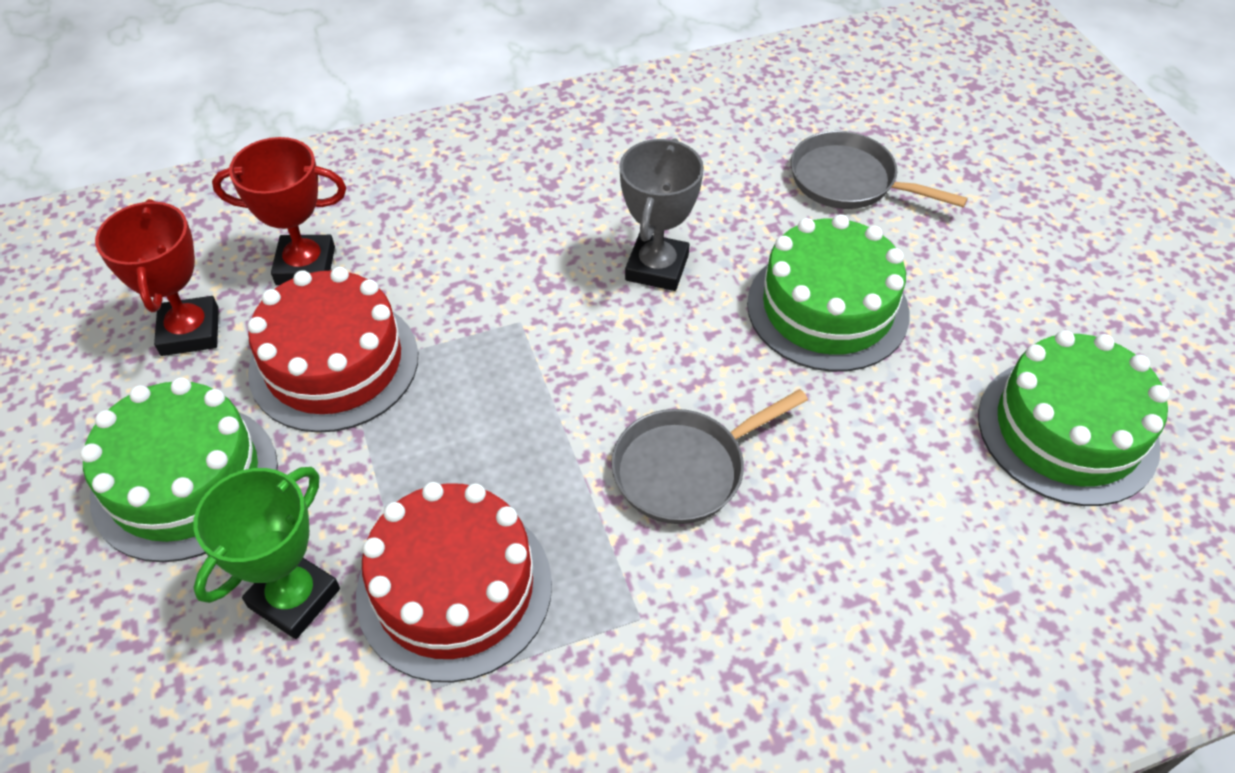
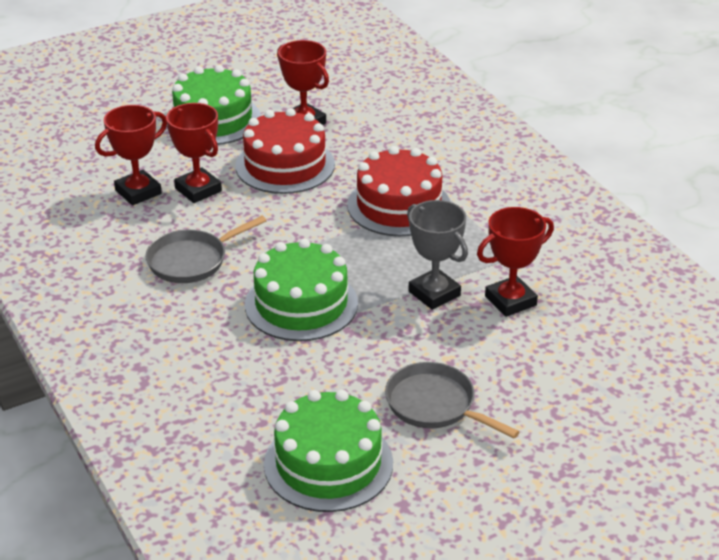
green trophy: [193,467,340,639] = 1 -> none = 0
red trophy: [95,199,219,356] [212,137,346,285] = 2 -> [95,105,167,205] [166,103,222,203] [277,40,329,125] [477,207,554,317] = 4

